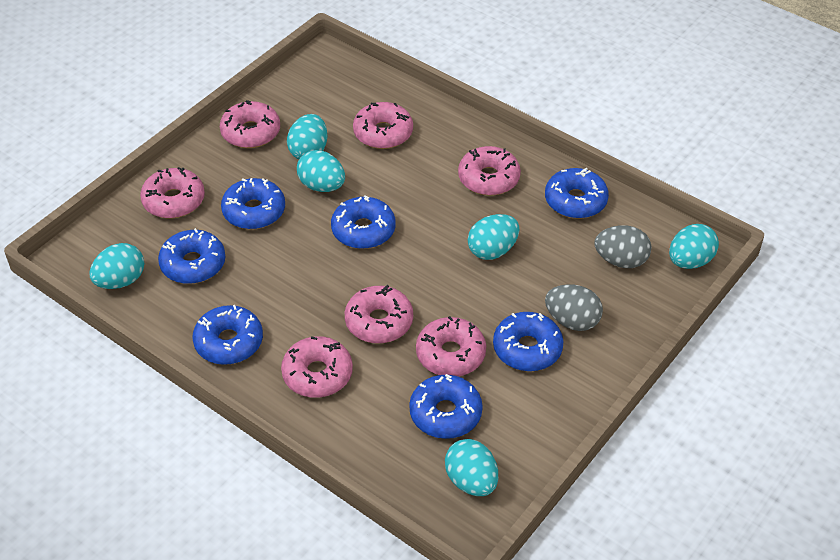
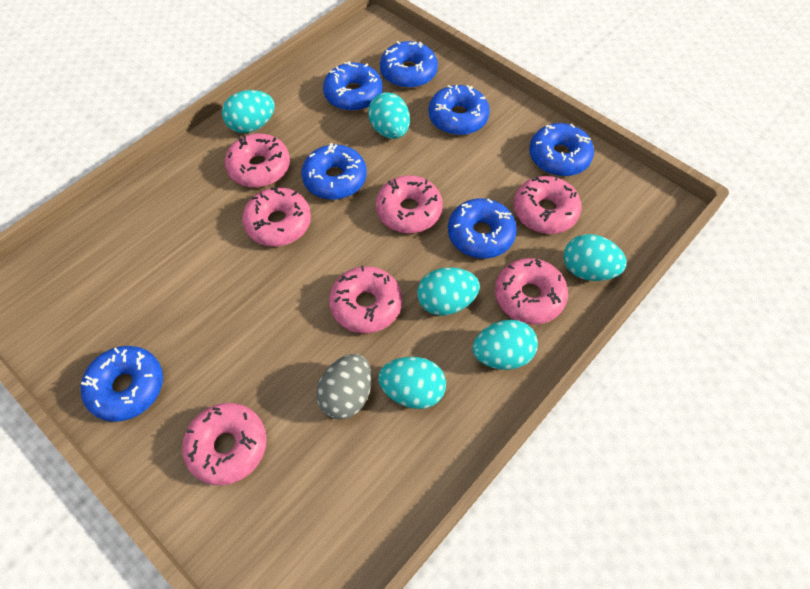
grey egg: [545,284,603,331] [595,225,652,268] = 2 -> [316,354,372,419] = 1

